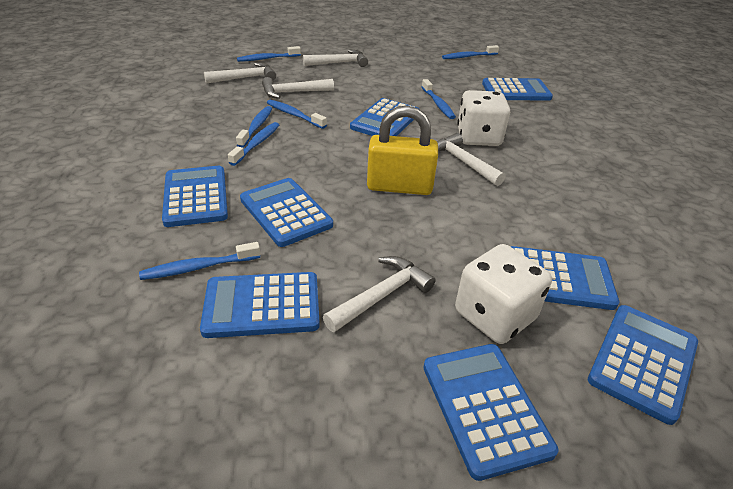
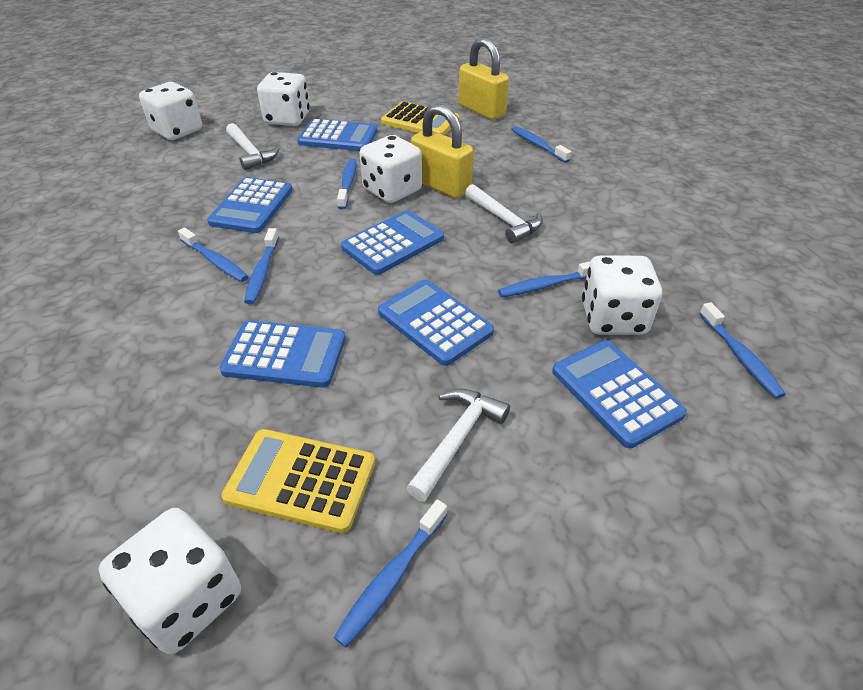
blue calculator: [162,166,228,227] [200,272,320,338] [240,178,333,247] [350,98,420,136] [423,344,558,481] [482,78,553,101] [510,246,619,310] [588,305,698,425] = 8 -> [207,177,293,233] [220,320,346,388] [297,119,378,151] [341,210,444,275] [378,280,494,366] [552,340,687,448] = 6
white dice: [455,244,552,344] [457,90,510,146] = 2 -> [99,508,241,654] [139,82,202,140] [257,72,310,126] [360,135,422,203] [582,256,662,335] = 5
white hammer: [204,63,276,84] [262,77,334,99] [303,50,368,67] [323,256,436,332] [437,133,506,186] = 5 -> [226,123,280,170] [406,389,510,502] [465,184,543,243] = 3
yellow calculator: none = 0 -> [221,429,375,533] [381,102,460,135] = 2
yellow padlock: [367,106,438,195] = 1 -> [411,104,474,198] [458,37,509,120] = 2

